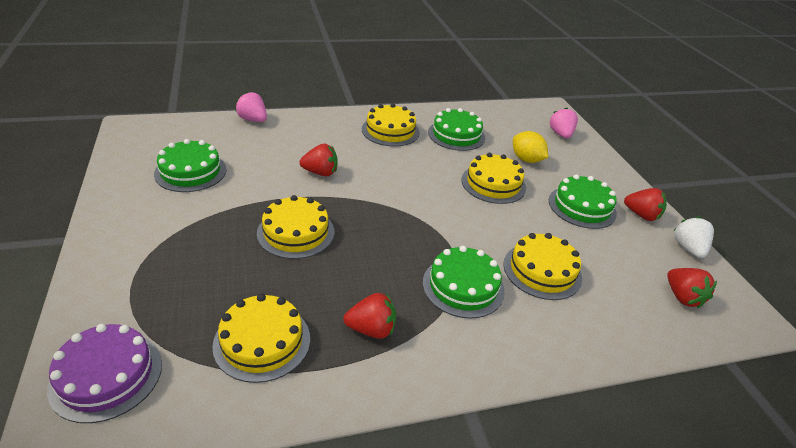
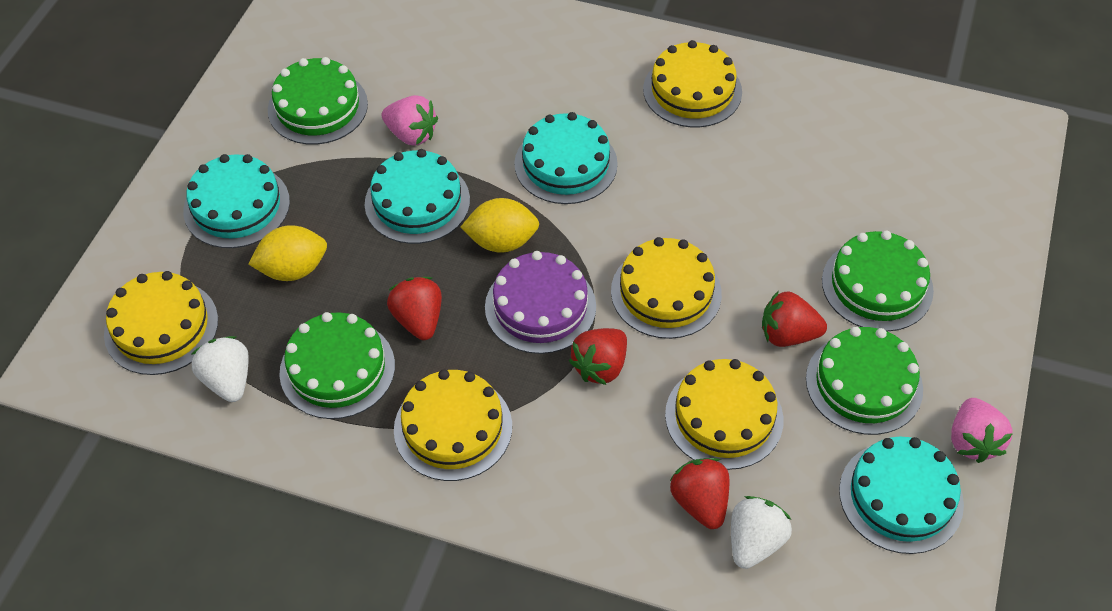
turquoise cake: none = 0 -> [183,154,290,248] [365,149,470,244] [514,112,618,204] [839,437,964,554] = 4
white strawberry: [674,217,714,258] = 1 -> [192,336,249,402] [731,496,792,569] = 2
yellow lemon: [513,131,548,163] = 1 -> [248,225,327,281] [461,198,539,253] = 2

